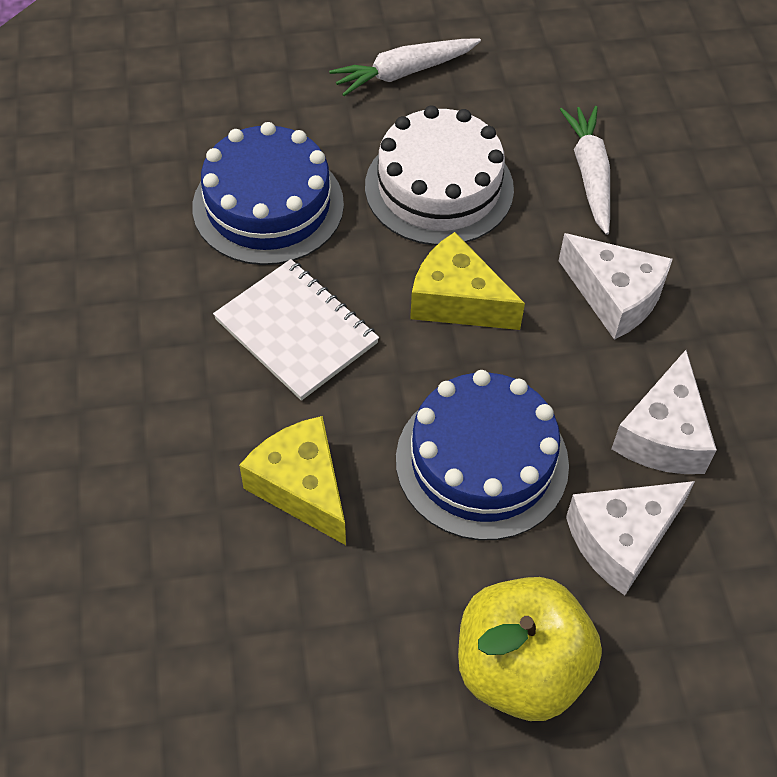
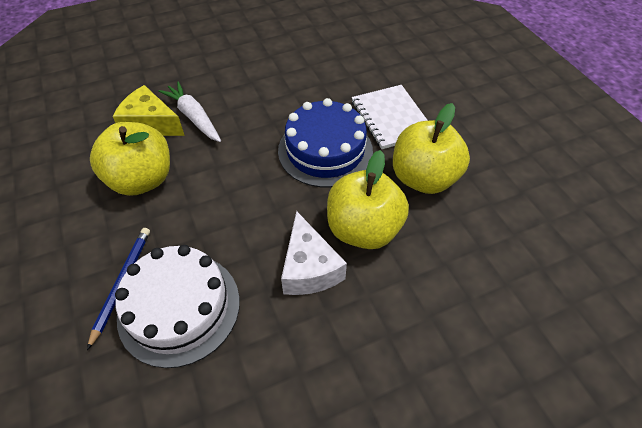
blue cake: [192,122,344,265] [396,370,569,540] = 2 -> [278,98,373,187] = 1
blue pencil: none = 0 -> [87,228,150,350] = 1
white carrot: [329,39,481,96] [560,106,610,235] = 2 -> [158,81,221,142] = 1
white cheese: [559,233,673,340] [566,481,695,595] [611,350,717,474] = 3 -> [281,211,347,295] = 1
yellow apple: [458,577,602,721] = 1 -> [90,122,170,196] [327,150,409,249] [393,103,470,194] = 3
yellow cheese: [239,416,346,545] [410,232,525,330] = 2 -> [113,85,185,136] = 1

